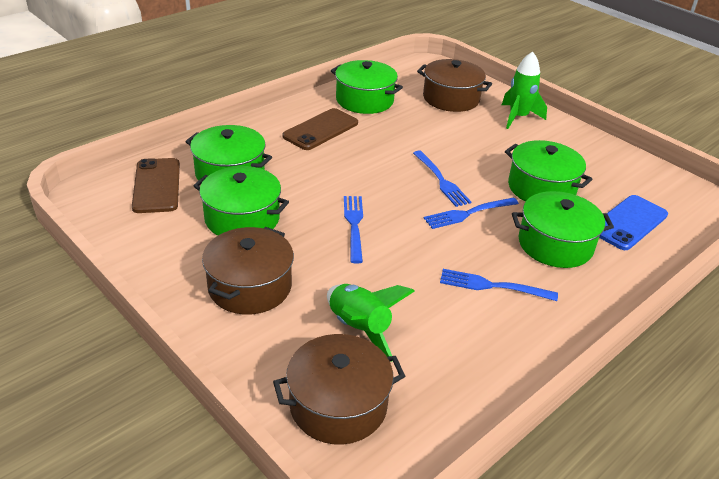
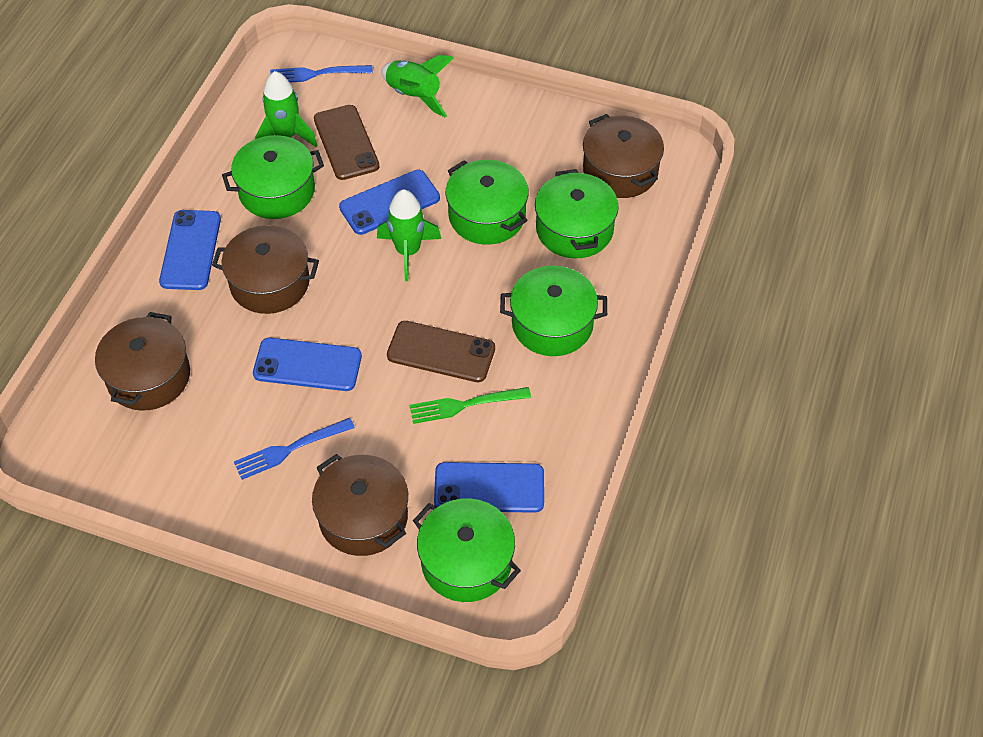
blue fork: [344,196,363,263] [413,151,471,207] [424,197,519,229] [440,269,558,301] = 4 -> [234,418,355,480] [270,65,373,82] = 2
blue phone: [599,195,668,250] = 1 -> [159,210,221,290] [253,338,362,391] [339,170,440,235] [434,462,544,513] = 4
brown pot: [202,227,294,315] [273,334,405,445] [417,59,492,112] = 3 -> [95,312,190,411] [212,225,319,314] [312,454,408,556] [583,114,664,198] = 4
green fork: none = 0 -> [410,387,531,424] = 1
green rocket: [327,284,415,362] [502,51,547,129] = 2 -> [255,71,318,147] [377,189,441,281] [381,55,454,118] = 3

